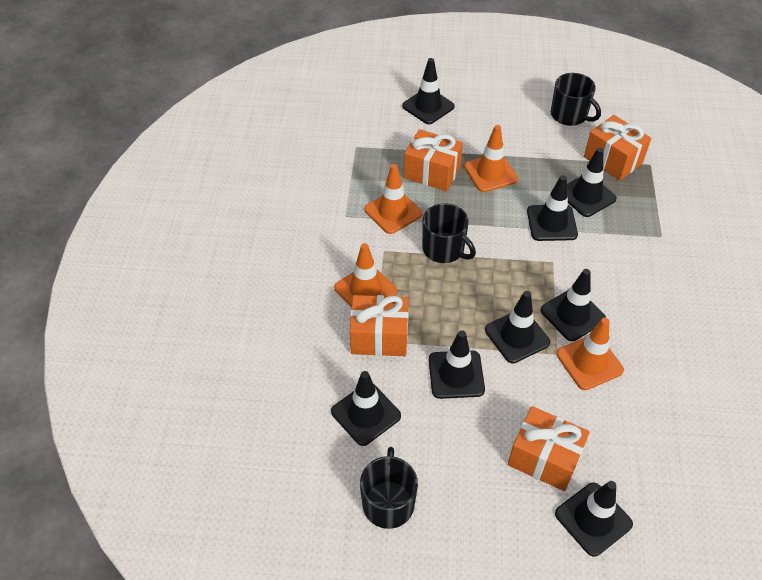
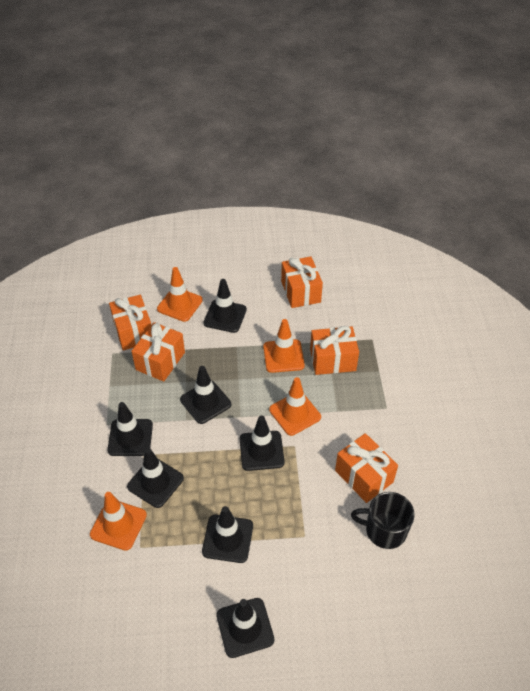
black mug: [360,447,418,529] [422,203,476,263] [551,73,601,126] = 3 -> [351,492,415,549] = 1
black traffic cone: [331,371,401,446] [402,58,455,124] [429,330,485,399] [485,291,550,364] [527,175,578,241] [541,269,606,341] [555,481,633,557] [567,148,617,217] = 8 -> [107,402,153,456] [127,448,184,508] [180,366,231,424] [202,506,253,563] [203,279,247,333] [216,598,274,658] [240,416,285,471] = 7
orange gift: [350,295,409,356] [404,129,463,192] [508,406,590,491] [584,115,651,180] = 4 -> [109,295,151,351] [131,322,185,382] [281,256,323,308] [310,326,359,375] [335,433,398,503] = 5

